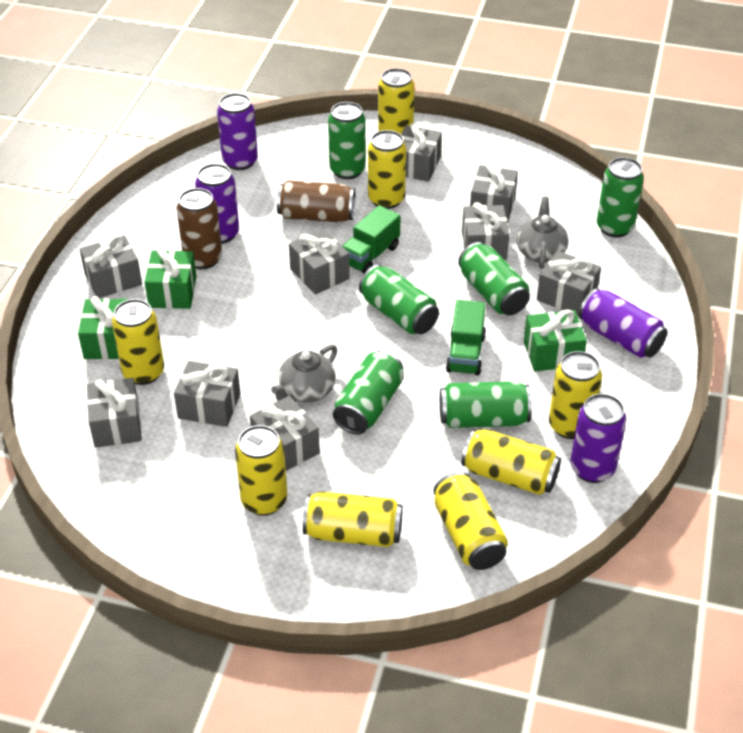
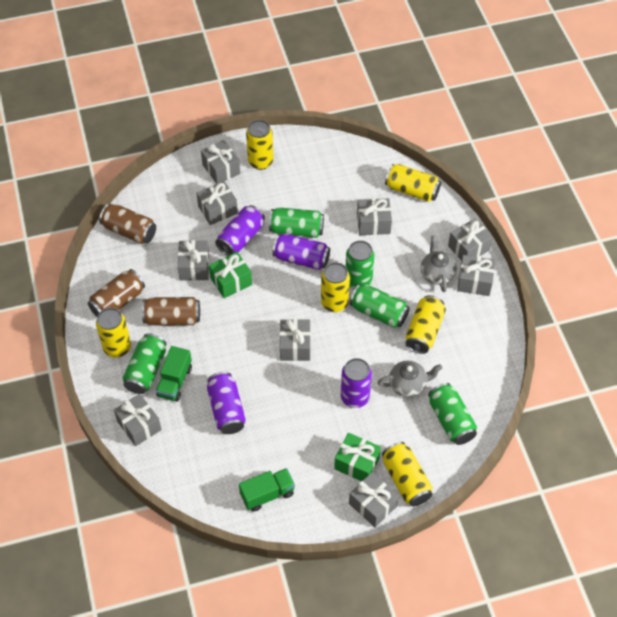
brown can: [177,188,222,269] [277,180,355,223] = 2 -> [88,269,145,317] [99,204,156,244] [142,297,200,326] = 3
green can: [328,102,366,179] [333,350,404,435] [359,265,439,334] [440,381,532,428] [458,242,530,315] [597,157,644,238] = 6 -> [122,333,166,394] [269,207,324,238] [346,240,374,290] [350,284,410,328] [428,383,477,445] = 5
green gift: [78,296,129,359] [144,247,196,309] [524,309,587,371] = 3 -> [209,252,252,298] [334,433,381,481] = 2
yellow can: [112,299,164,385] [235,425,287,516] [303,491,403,547] [368,130,406,209] [378,68,415,134] [434,472,508,570] [461,429,561,495] [549,351,602,439] = 8 -> [96,308,131,358] [246,120,274,170] [321,262,350,312] [382,442,433,506] [385,164,441,202] [405,295,446,354] = 6

